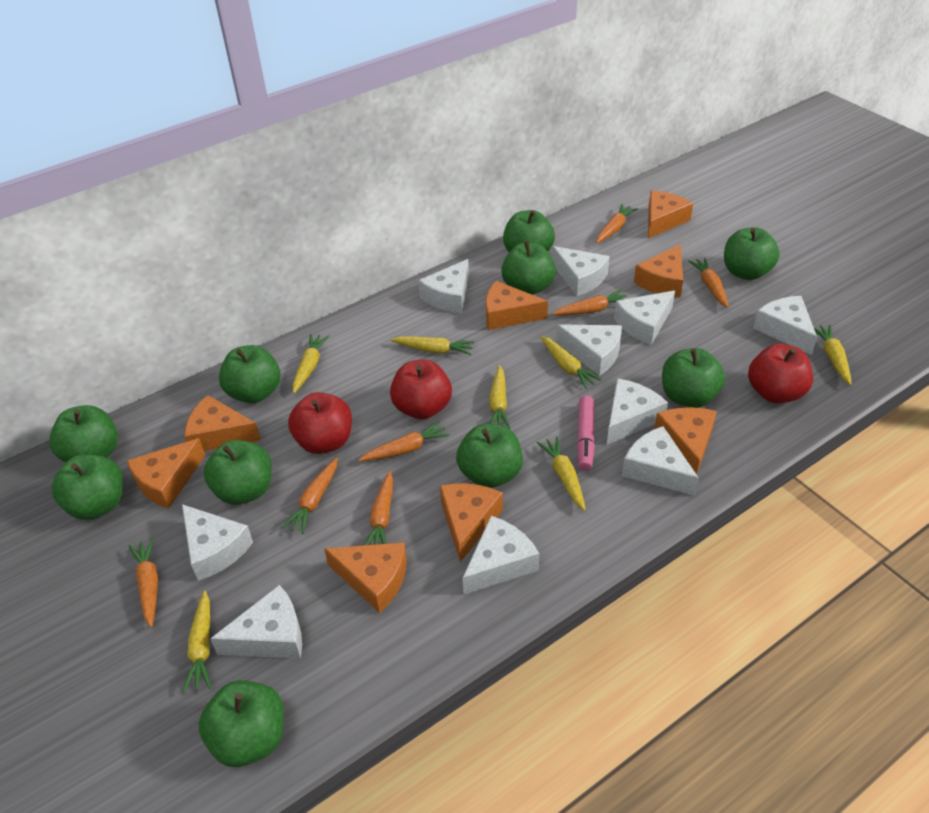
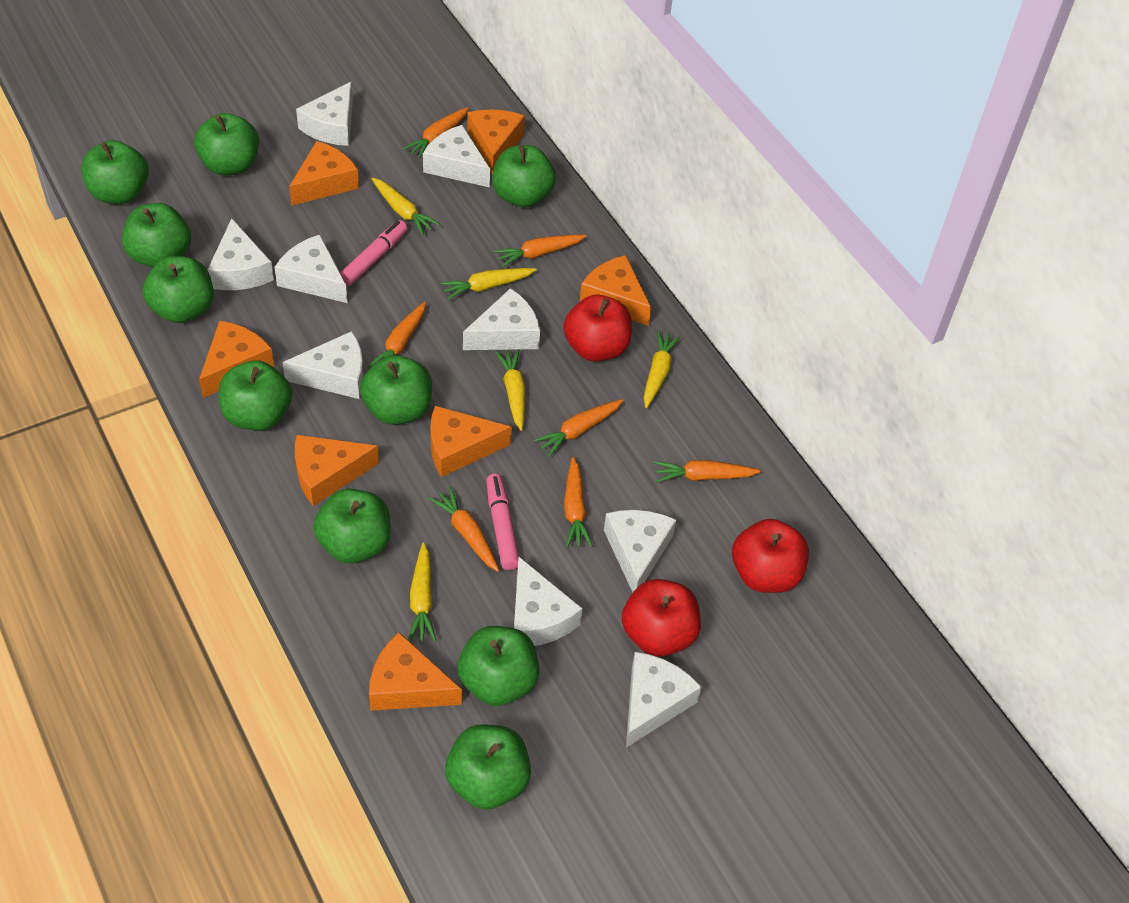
orange cheese: [127,438,205,509] [184,395,261,451] [324,542,407,613] [440,483,503,562] [486,281,548,330] [634,244,683,298] [648,190,693,238] [654,407,717,474] = 8 -> [199,321,274,398] [289,141,359,206] [295,435,379,506] [369,632,462,711] [430,406,512,477] [467,109,525,174] [580,255,651,326] = 7
pink marker: [577,396,595,471] = 1 -> [340,220,408,286] [486,474,519,570] = 2
white cheese: [182,504,253,581] [210,585,302,658] [418,259,469,313] [463,516,539,594] [552,246,610,296] [556,324,622,376] [607,378,668,445] [614,291,675,345] [622,426,699,496] [753,296,817,355] = 10 -> [208,218,274,290] [275,235,347,303] [282,331,364,399] [296,82,353,146] [423,125,490,187] [463,288,540,350] [514,557,583,646] [604,510,676,592] [626,652,702,748] = 9
yellow carrot: [183,591,211,692] [292,334,329,393] [391,337,475,355] [489,365,511,429] [537,436,586,511] [541,336,602,389] [814,325,852,385] = 7 -> [372,178,440,235] [408,543,437,642] [440,268,537,300] [495,349,526,431] [644,330,681,408] = 5

